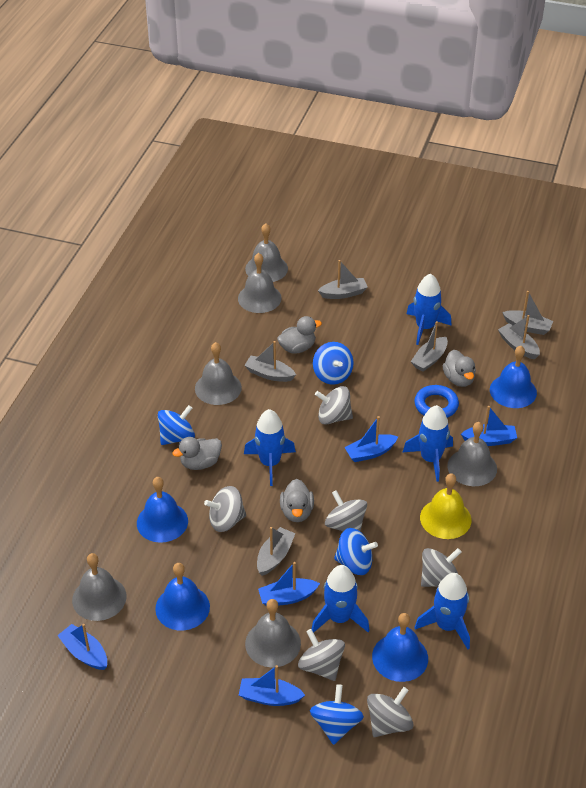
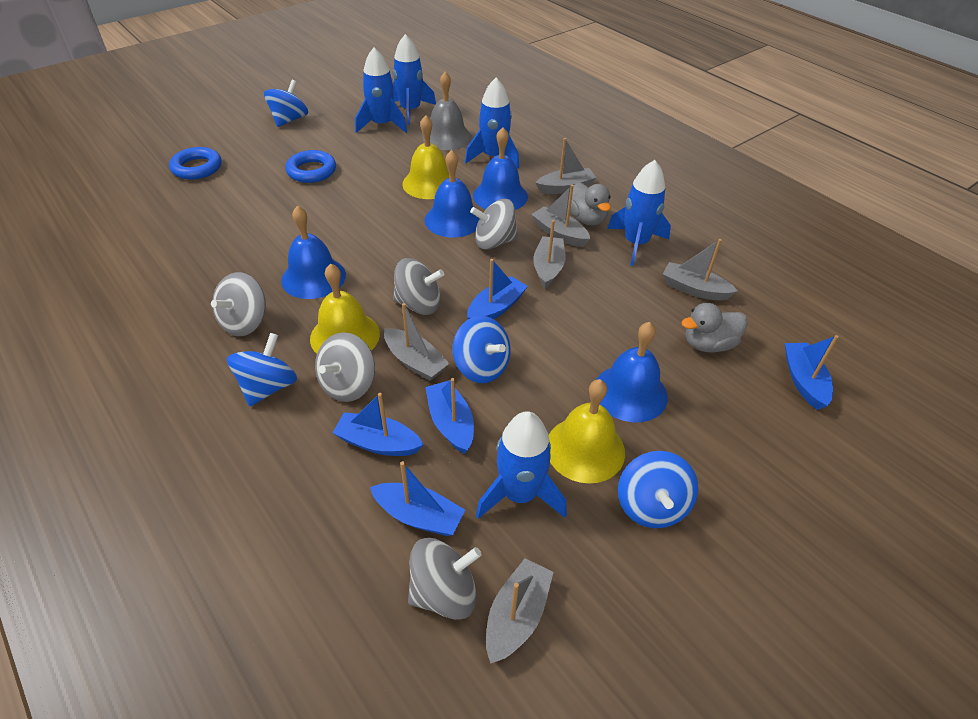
blue ring: [414,385,459,418] = 1 -> [169,147,222,180] [285,150,336,183] = 2
grey bell: [72,553,127,621] [195,342,242,405] [238,253,282,313] [245,223,288,282] [245,599,301,668] [447,422,497,486] = 6 -> [422,72,472,150] = 1
grey duck: [172,437,222,470] [277,316,322,354] [280,479,314,522] [443,350,476,387] = 4 -> [568,182,611,226] [682,303,747,353] = 2
grey spinning top: [204,486,246,532] [298,629,345,681] [315,386,353,424] [325,490,367,532] [367,687,413,737] [421,548,461,587] = 6 -> [211,272,266,336] [315,332,375,402] [393,258,444,315] [408,538,482,620] [470,199,518,250] = 5
yellow bell: [420,473,471,539] = 1 -> [310,264,380,354] [402,115,449,199] [549,379,625,484] = 3

